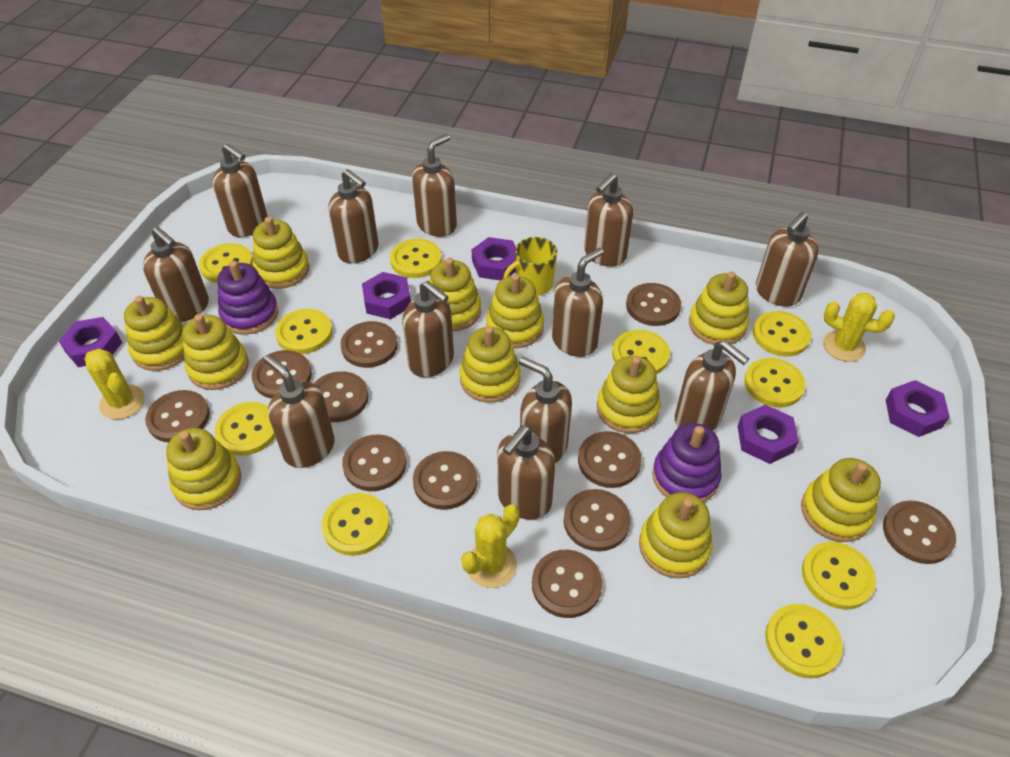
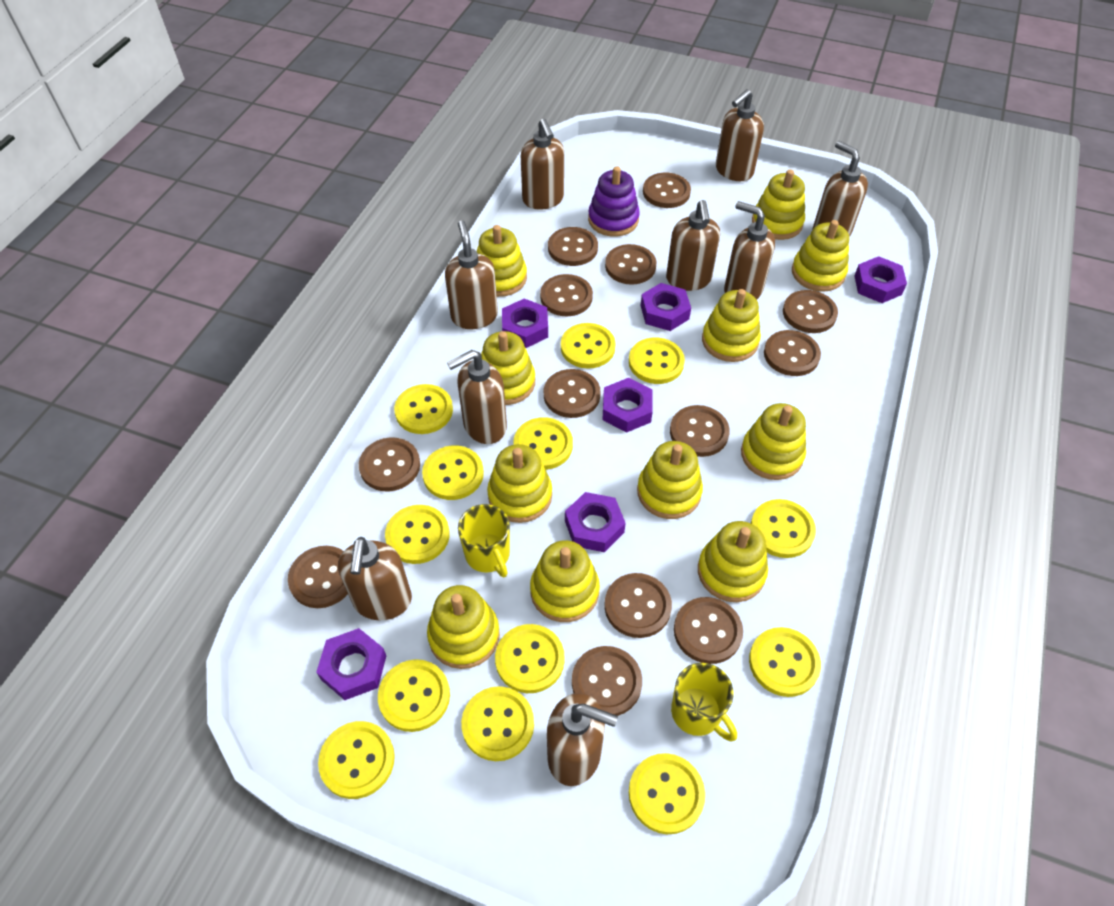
brown button: [145,390,210,443] [252,350,312,399] [314,371,369,422] [340,321,398,368] [342,434,406,491] [413,451,477,510] [532,550,602,618] [564,489,631,551] [578,431,642,488] [626,283,681,326] [883,501,956,564] = 11 -> [288,546,348,608] [359,437,420,492] [540,274,593,316] [544,369,601,418] [548,227,598,266] [572,646,642,716] [604,573,672,638] [605,244,656,285] [643,173,691,208] [670,405,730,457] [674,597,743,664] [764,330,821,376] [783,290,838,333] = 13
brown soap dispenser: [143,227,209,322] [212,143,268,237] [263,354,335,468] [328,169,379,263] [402,281,454,377] [412,134,457,237] [497,425,555,520] [519,357,572,463] [552,248,604,357] [584,173,633,267] [675,340,749,431] [756,212,819,307] = 12 -> [338,537,412,620] [445,220,498,329] [447,350,507,444] [521,119,564,210] [547,693,618,786] [666,200,720,291] [716,89,764,181] [724,201,775,299] [812,141,868,237] = 9
purple nut: [59,317,122,367] [362,272,411,319] [472,237,516,280] [737,405,799,464] [886,380,950,437] = 5 -> [316,628,386,700] [502,299,548,348] [565,492,626,552] [603,378,653,433] [641,283,691,331] [854,256,907,303] = 6
purple stacking toy: [217,261,278,335] [652,423,722,502] = 2 -> [588,166,640,237] = 1
yellow button: [199,243,253,283] [215,402,275,456] [275,309,333,354] [322,493,390,556] [390,239,442,278] [612,330,670,374] [744,358,806,407] [753,311,811,357] [765,604,843,679] [802,542,876,610] = 10 -> [318,721,395,799] [378,659,450,732] [385,505,450,564] [394,384,453,434] [422,445,484,500] [461,686,534,761] [495,624,565,693] [514,417,573,470] [561,323,616,369] [628,753,705,834] [629,337,685,384] [749,627,821,697] [751,499,816,558] = 13
yellow cactus: [85,349,145,419] [461,504,520,588] [823,293,895,362] = 3 -> none = 0
yellow mug: [503,237,557,296] = 1 -> [458,504,510,577] [671,663,737,742] = 2

